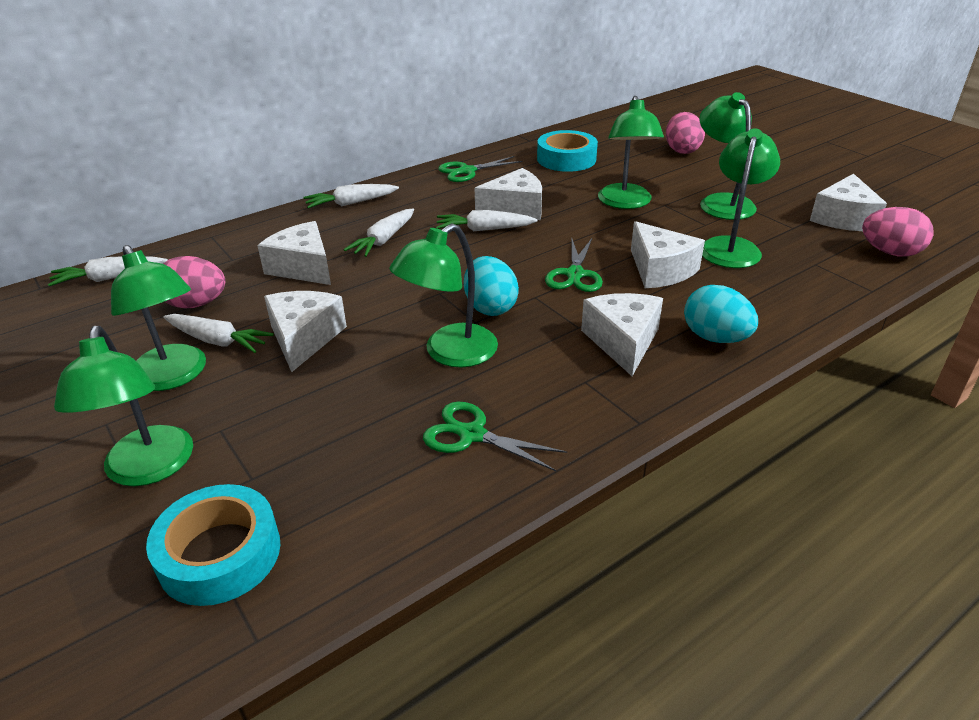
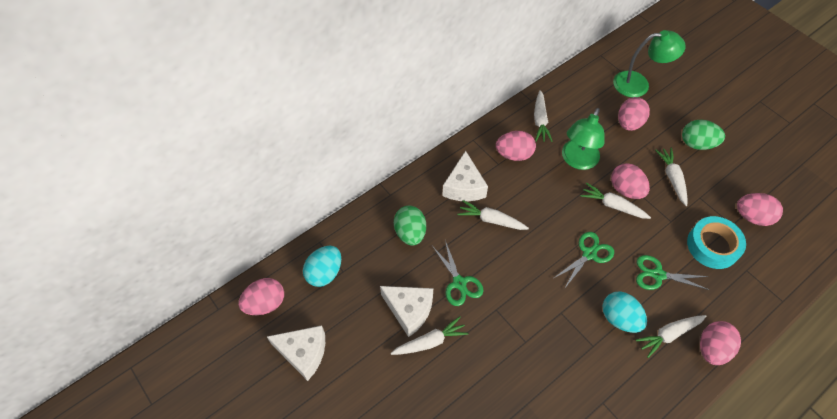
green egg: none = 0 -> [394,206,426,246] [682,120,725,150] = 2
green lamp: [54,326,193,486] [111,245,206,391] [389,224,498,368] [598,96,664,209] [699,92,757,220] [702,128,780,268] = 6 -> [562,108,604,170] [613,30,686,97] = 2
pink egg: [163,256,225,308] [666,112,705,154] [862,207,934,257] = 3 -> [238,278,284,315] [496,131,536,161] [611,163,650,199] [618,97,650,131] [700,321,741,365] [737,193,783,226] = 6
turquoise tape: [146,484,280,606] [537,130,598,172] = 2 -> [687,216,746,269] = 1
white carrot: [48,256,168,286] [163,314,274,353] [303,184,399,208] [344,209,414,257] [436,210,537,231] = 5 -> [391,316,469,355] [457,200,529,230] [534,90,553,142] [580,183,651,219] [636,315,706,358] [655,148,687,206] = 6
white cheese: [257,221,331,285] [264,291,347,372] [475,168,542,220] [581,293,663,376] [631,221,705,288] [810,174,887,231] = 6 -> [267,325,325,381] [380,286,433,337] [442,151,488,201] = 3

